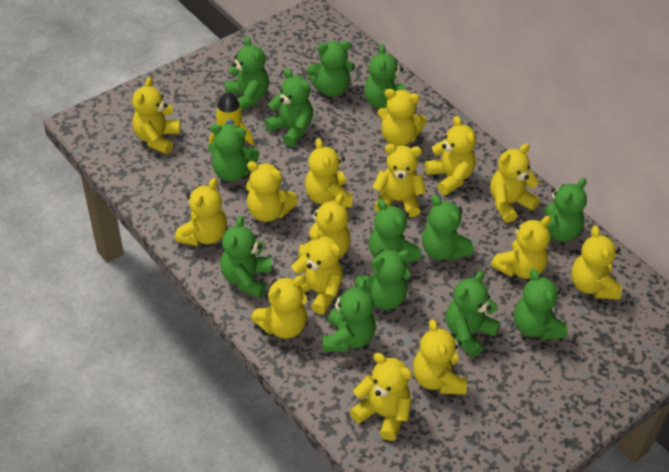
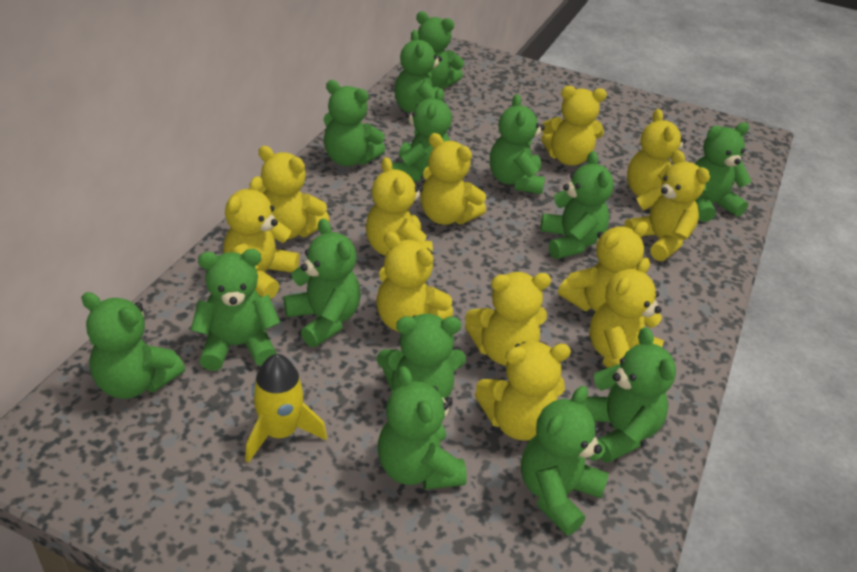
green teddy bear: [208,124,259,182] [220,216,271,298] [225,36,269,111] [265,69,313,147] [307,41,355,97] [322,278,376,352] [354,249,410,310] [364,44,405,108] [369,199,422,264] [422,195,474,261] [446,271,500,357] [514,269,568,340] [538,178,587,242] = 13 -> [81,292,185,399] [191,249,280,371] [283,219,361,347] [324,80,385,166] [377,314,466,399] [378,366,467,490] [392,88,452,182] [395,30,442,113] [416,11,464,89] [490,94,545,194] [521,386,609,536] [540,151,614,259] [582,327,676,463] [695,122,752,222] = 14
yellow teddy bear: [132,77,181,154] [175,178,227,246] [246,161,298,222] [251,275,307,339] [291,230,343,315] [299,193,351,258] [305,138,352,208] [350,353,412,441] [372,144,426,217] [377,89,427,146] [413,319,467,394] [425,116,476,195] [490,144,540,223] [491,216,551,279] [571,226,622,300] = 15 -> [223,176,300,299] [259,146,330,240] [366,157,433,256] [376,232,453,332] [421,133,486,225] [465,272,551,366] [475,342,571,440] [541,86,607,166] [558,222,648,312] [589,258,664,368] [624,150,710,261] [627,109,686,196] = 12

